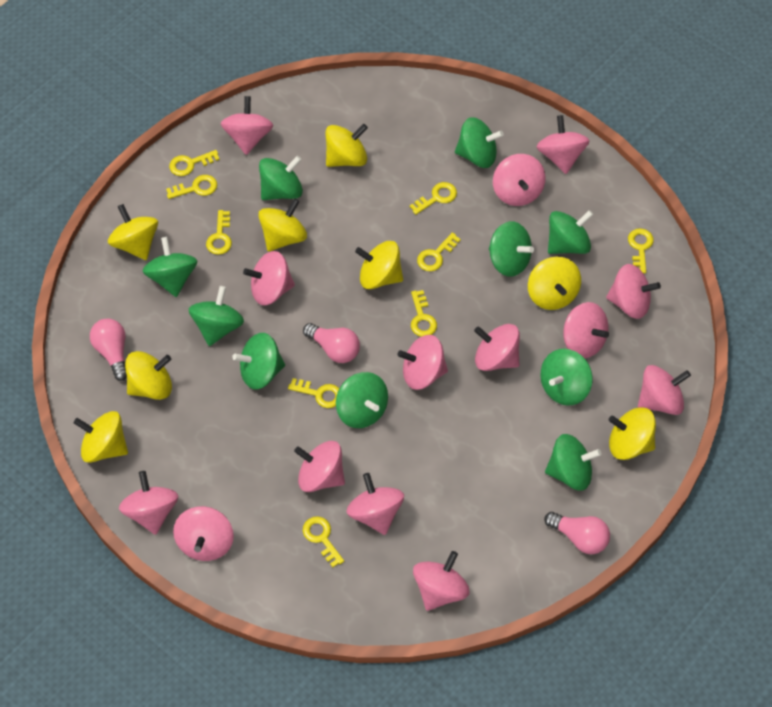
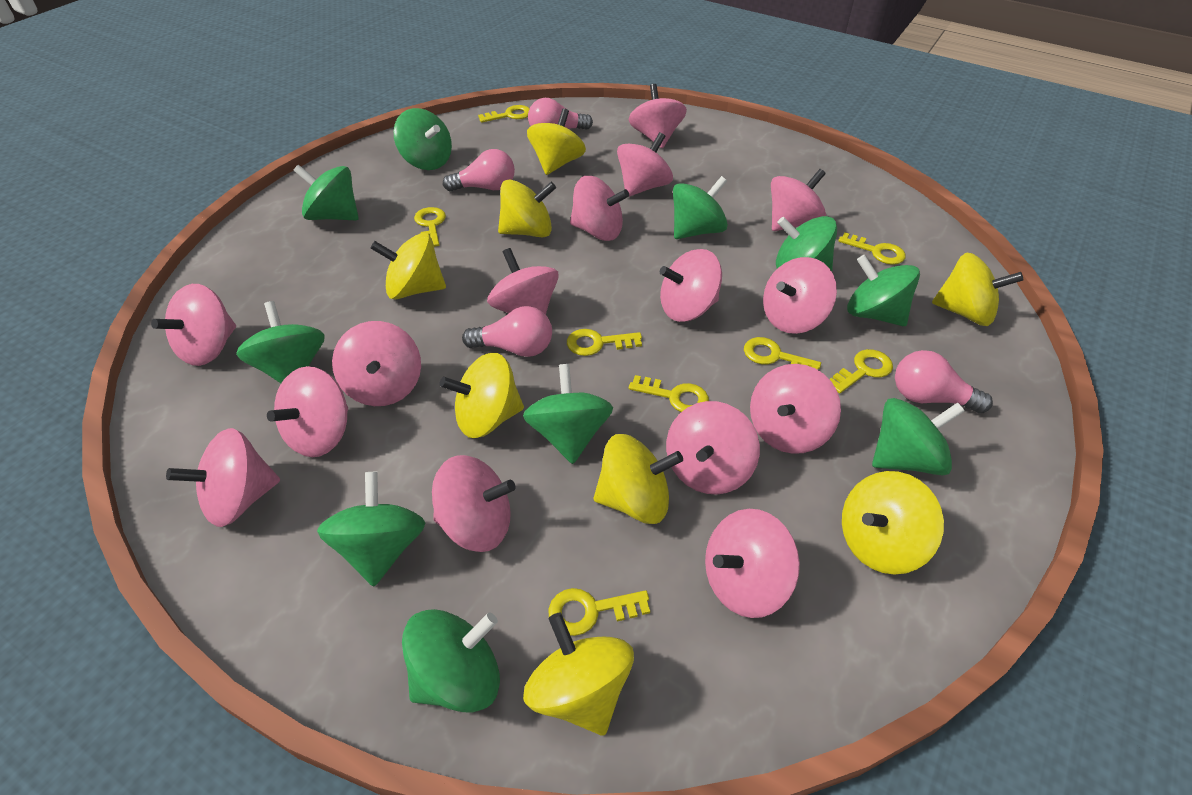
pink light bulb: [90,319,127,381] [303,323,360,363] [544,512,610,554] = 3 -> [443,149,515,192] [462,306,552,357] [528,98,593,130] [895,350,993,413] = 4
pink spinning top: [119,471,178,535] [173,506,234,561] [221,96,273,155] [243,251,295,305] [294,441,345,492] [346,473,404,535] [397,335,448,390] [413,551,469,611] [474,324,520,371] [493,154,546,206] [536,115,590,174] [563,302,609,358] [606,264,661,319] [638,365,691,415] = 14 -> [151,284,236,366] [166,428,280,527] [267,366,348,457] [332,321,421,406] [432,455,516,552] [487,248,559,315] [570,176,629,241] [617,132,673,197] [629,84,687,148] [660,249,722,322] [666,401,760,494] [705,509,800,618] [750,364,841,454] [763,257,837,334] [771,169,826,231] = 15
yellow key: [166,175,217,199] [169,150,220,176] [206,210,232,255] [288,378,339,408] [303,516,344,567] [410,182,457,215] [411,290,437,337] [417,232,461,272] [628,228,654,274] = 9 -> [414,207,446,247] [478,105,530,123] [549,588,650,636] [567,329,642,356] [629,375,709,412] [744,337,821,369] [829,349,893,394] [838,232,906,265] = 8

